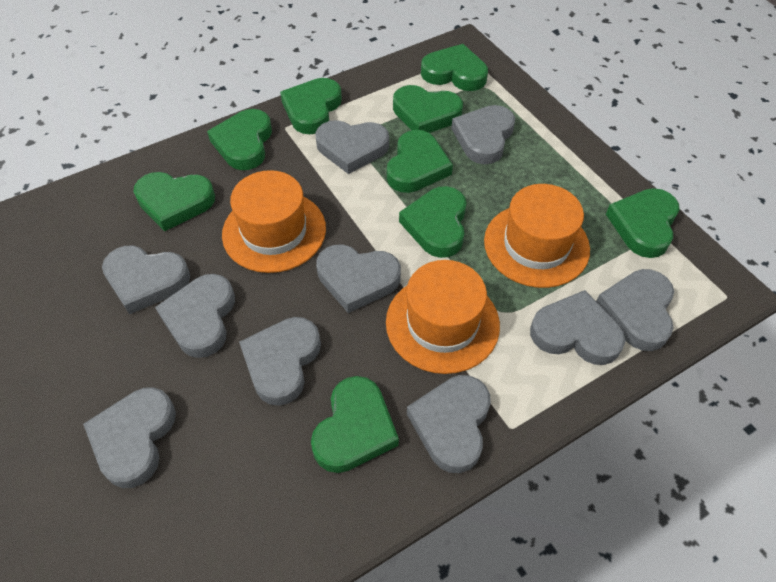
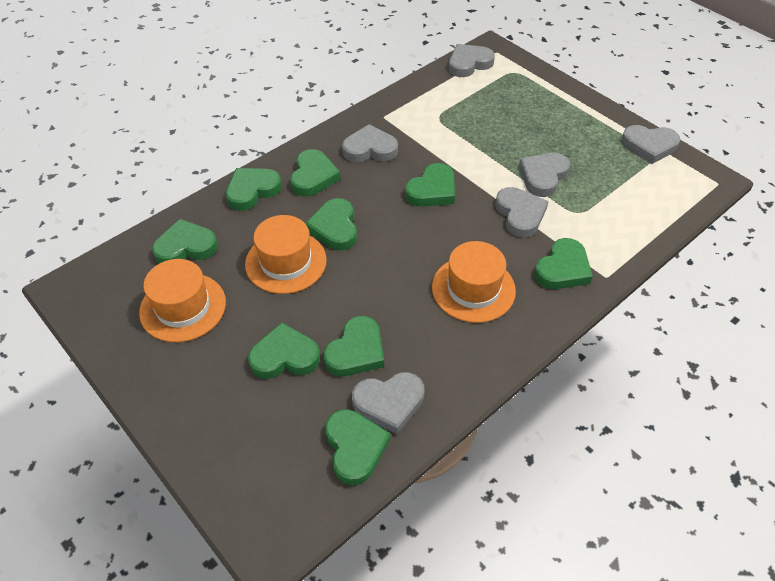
grey heart: [83,387,176,488] [102,246,190,314] [155,274,235,358] [239,317,321,406] [315,120,389,174] [316,245,401,313] [407,375,491,473] [451,105,515,164] [530,290,625,365] [596,269,674,351] = 10 -> [342,124,398,162] [352,372,424,434] [449,44,495,77] [495,187,549,238] [519,153,570,197] [621,125,680,164] = 6

